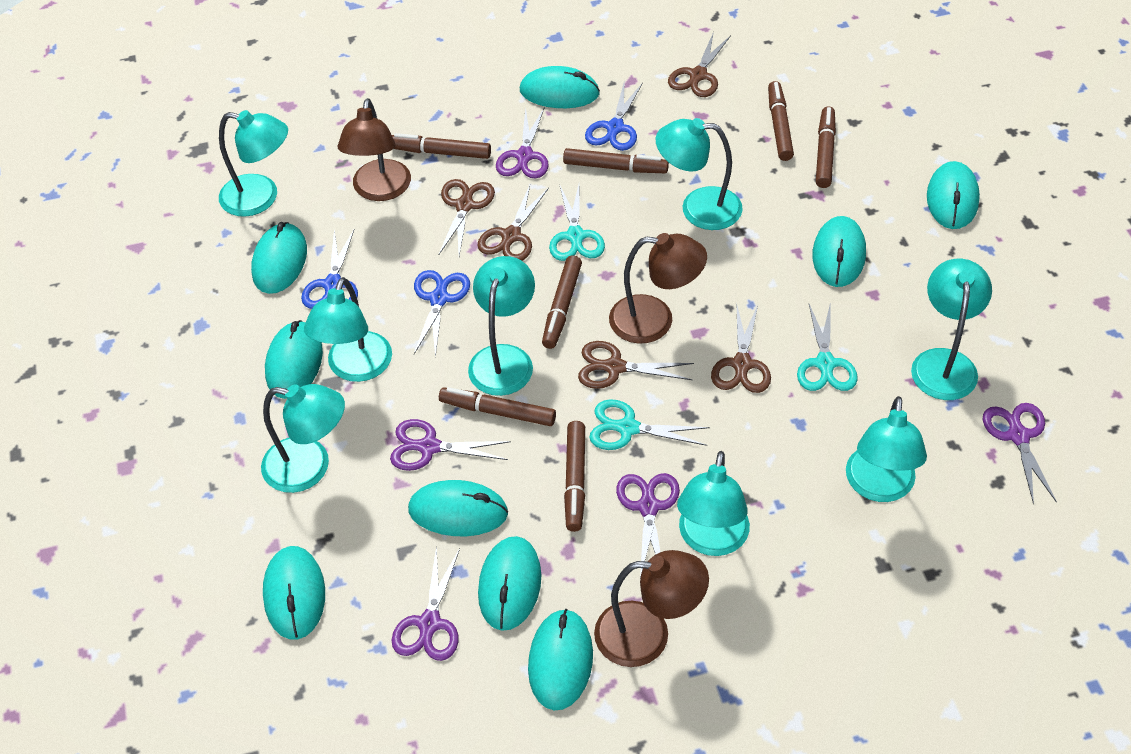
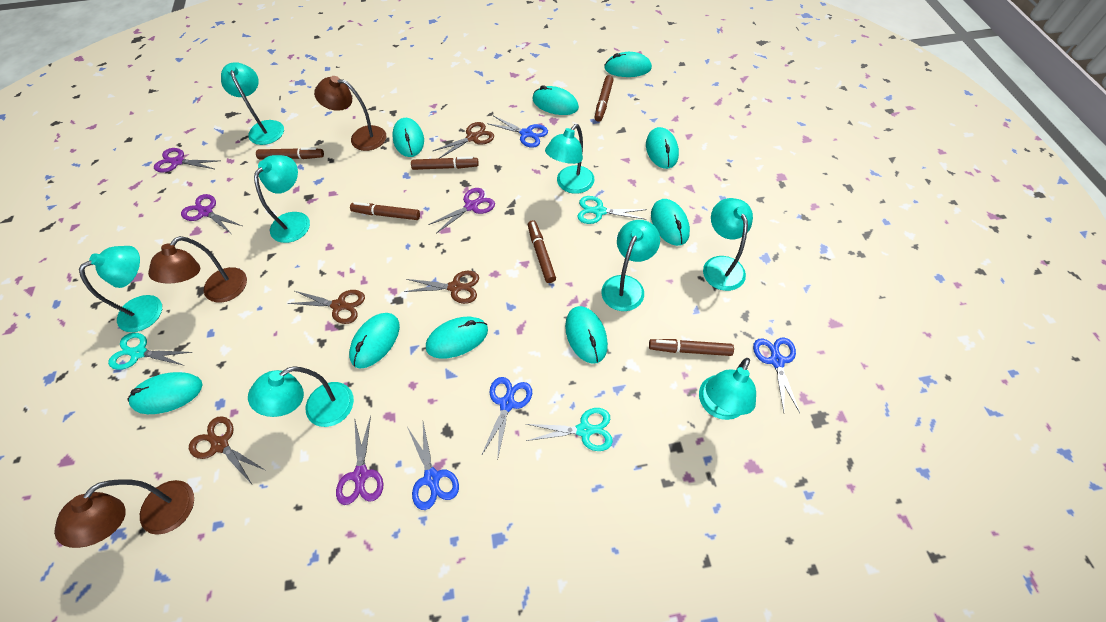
blue scissors: [301,229,358,309] [414,270,470,358] [585,83,643,151] = 3 -> [407,423,459,510] [481,377,532,461] [487,116,548,148] [753,338,800,413] = 4
brown marker: [392,133,491,159] [439,387,556,426] [542,255,582,349] [563,148,669,173] [564,421,585,532] [768,81,794,161] [816,106,836,188] = 7 -> [256,147,324,159] [350,202,420,220] [411,156,479,170] [528,220,556,283] [594,75,614,122] [649,339,734,356] = 6
brown scissors: [439,179,495,256] [477,185,549,261] [578,341,694,389] [668,32,731,97] [711,305,771,393] = 5 -> [189,416,265,484] [288,290,365,324] [404,271,479,304] [433,122,494,158] = 4
purple scissors: [390,419,511,471] [391,546,460,661] [496,107,549,178] [616,473,680,578] [983,403,1057,504] = 5 -> [154,148,220,173] [181,194,242,234] [336,415,384,505] [428,188,495,233] = 4

